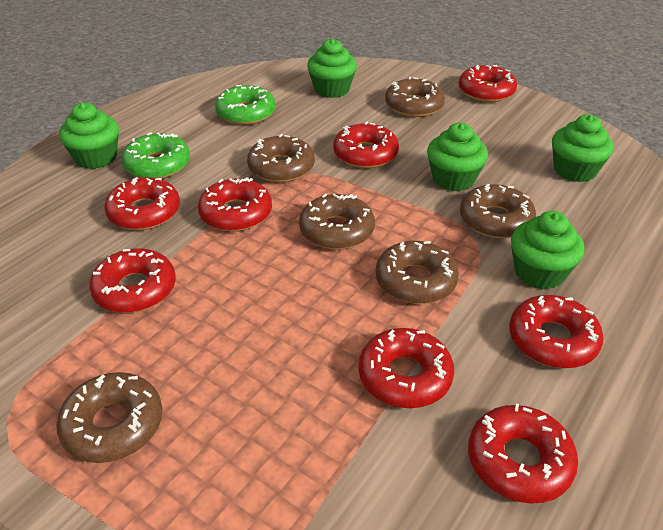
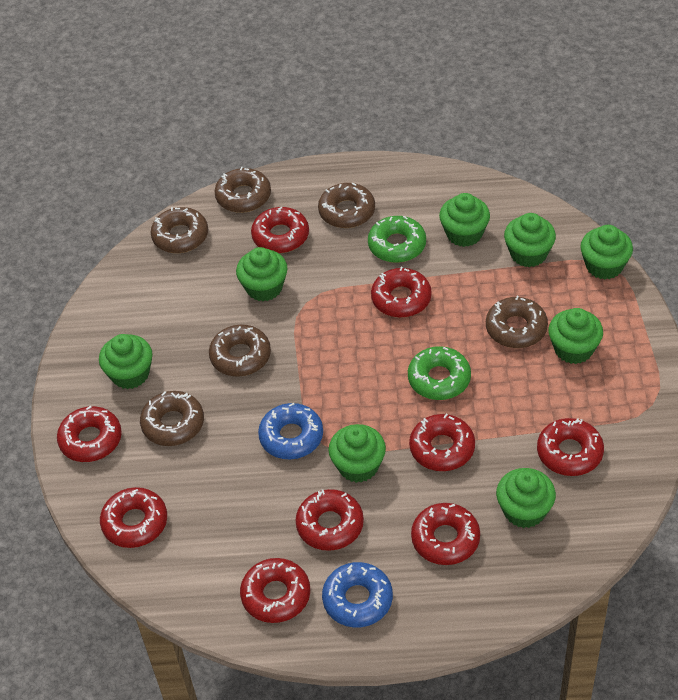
blue donut: none = 0 -> [258,403,323,459] [322,562,393,627] = 2
green cupcake: [59,103,119,169] [307,39,357,98] [427,123,488,191] [511,211,585,289] [552,114,613,182] = 5 -> [99,334,152,389] [236,247,288,301] [328,424,386,483] [439,193,490,247] [496,468,556,528] [504,213,556,267] [548,308,603,364] [580,225,633,279] = 8
red donut: [89,248,176,313] [104,177,180,230] [198,177,272,232] [333,121,399,168] [358,328,454,408] [459,65,517,102] [468,404,578,504] [509,295,604,368] = 8 -> [57,406,122,462] [100,487,167,548] [240,558,310,623] [251,207,309,253] [295,489,364,551] [371,267,432,318] [409,414,475,471] [411,503,480,565] [537,418,604,476] = 9

